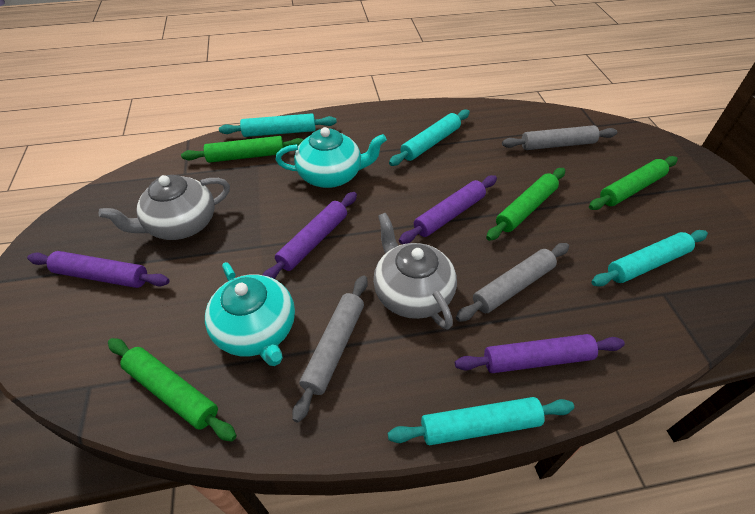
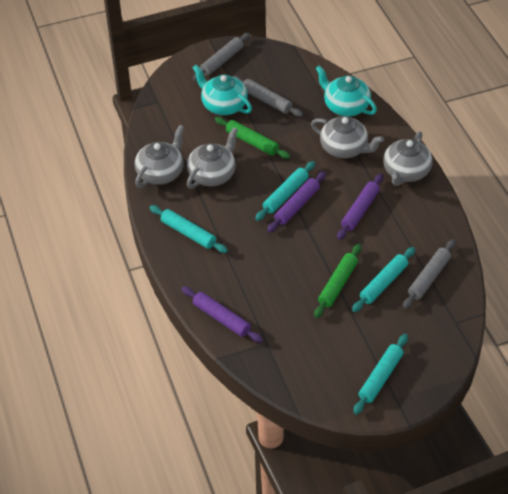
green rolling pin: [108,338,237,442] [181,136,304,163] [486,168,565,241] [589,156,678,210] = 4 -> [215,117,290,159] [314,244,361,318] = 2
grey teapot: [99,175,230,240] [373,213,457,330] = 2 -> [135,125,184,188] [187,127,238,189] [311,116,384,158] [383,131,432,186] = 4
purple rolling pin: [27,251,169,288] [263,192,357,279] [399,175,497,244] [455,334,625,373] = 4 -> [182,286,263,343] [267,171,326,232] [337,174,383,240] = 3

